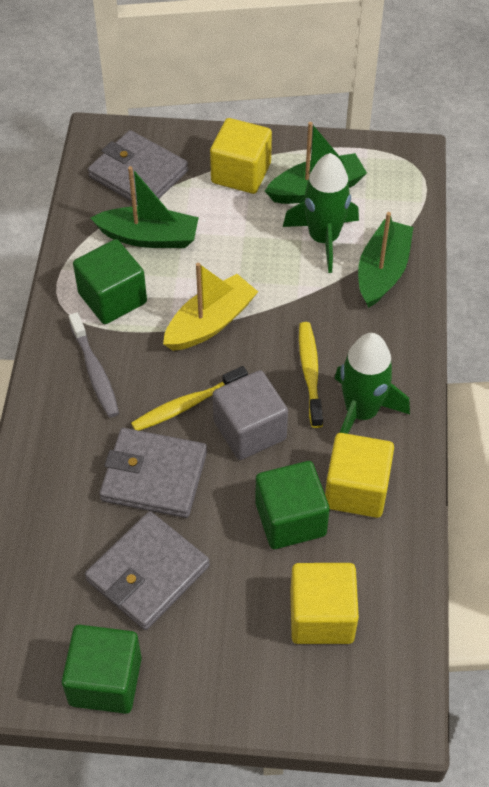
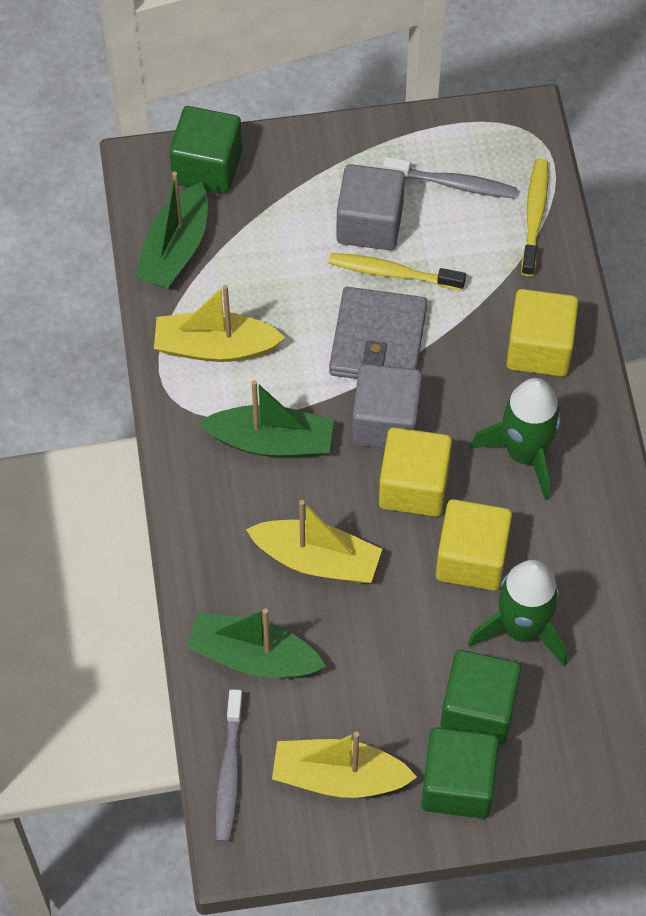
grey cube: [213,370,288,460] = 1 -> [336,164,405,250] [352,364,422,449] = 2
grey toothbrush: [69,312,119,418] = 1 -> [215,689,243,842] [383,157,517,198] = 2
grey wallet: [85,511,210,630] [88,130,189,204] [99,428,207,518] = 3 -> [329,287,427,379] = 1
yellow boat: [163,263,258,351] = 1 -> [154,285,286,362] [246,500,382,583] [272,732,417,798] = 3

